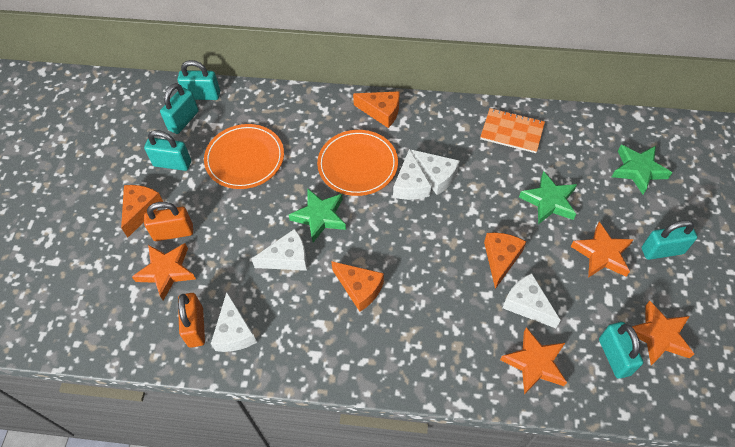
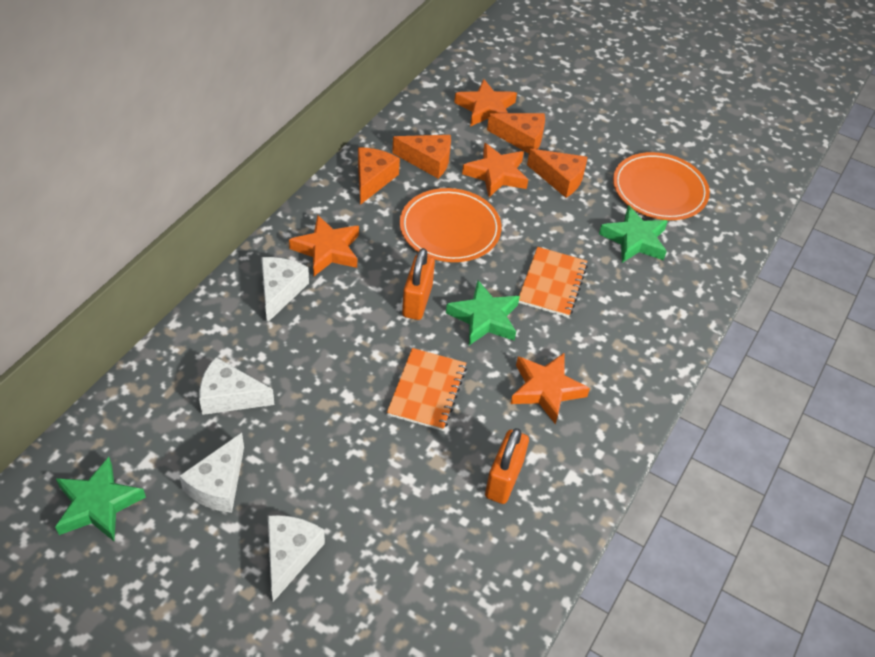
orange notebook: [480,108,545,153] = 1 -> [387,348,467,431] [519,247,588,317] = 2
turquoise padlock: [144,130,191,171] [160,83,199,134] [178,60,220,100] [599,322,643,379] [642,220,697,260] = 5 -> none = 0
white cheese: [211,292,257,352] [252,229,307,271] [393,149,431,200] [411,150,460,195] [503,273,561,328] = 5 -> [179,433,244,513] [199,357,275,415] [261,257,309,323] [268,515,325,602] = 4

